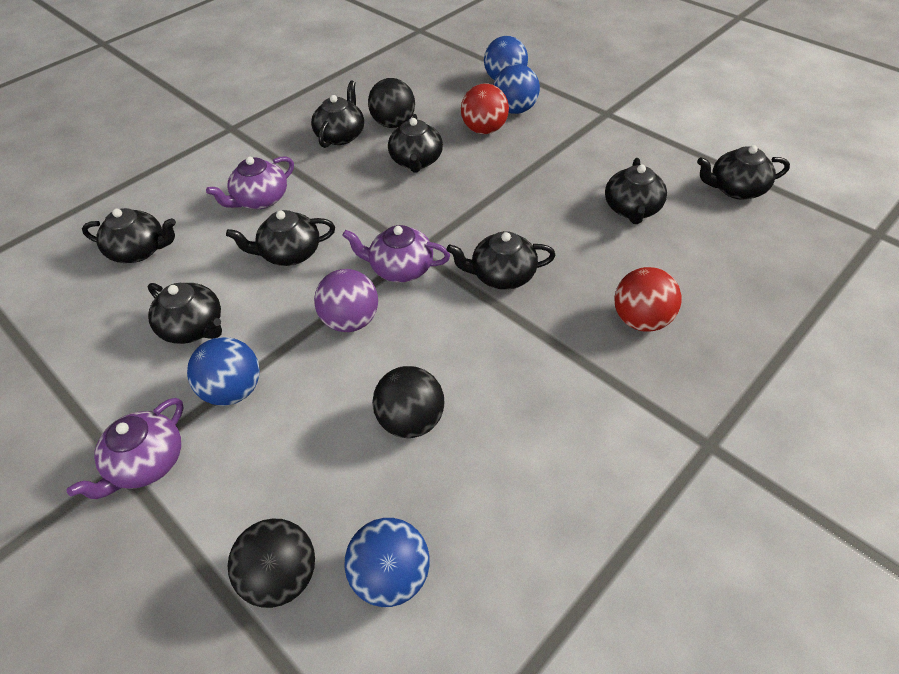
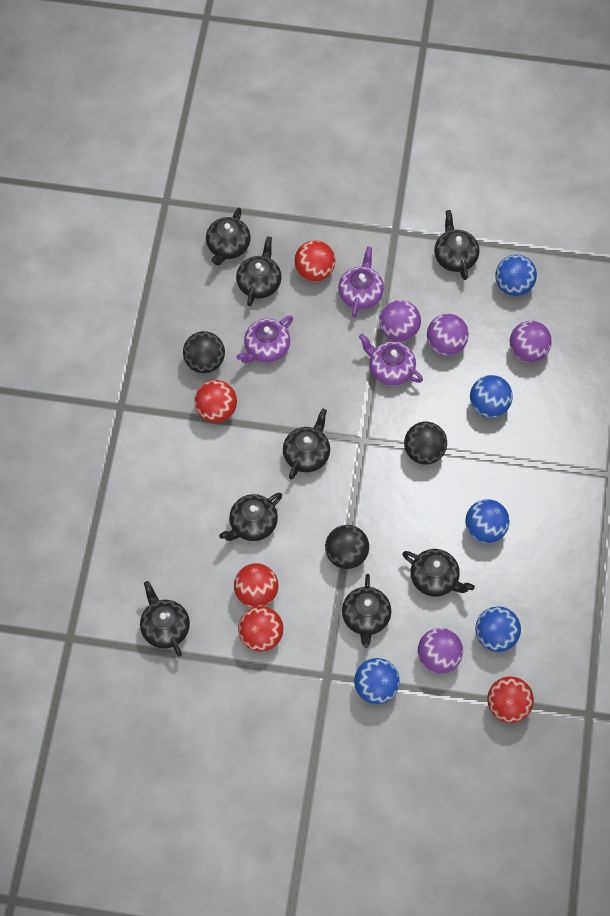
blue ball: [187,337,260,406] [344,518,430,607] [484,36,528,80] [494,64,540,114] = 4 -> [354,658,400,704] [465,499,510,543] [470,375,513,418] [475,606,521,652] [495,255,537,296] = 5
purple ball: [314,269,378,332] = 1 -> [379,300,421,342] [418,628,463,674] [427,314,469,356] [510,321,552,363] = 4
red ball: [461,83,509,134] [614,267,682,332] = 2 -> [194,380,237,423] [234,563,278,608] [238,606,283,652] [295,240,335,281] [487,676,534,723] = 5

